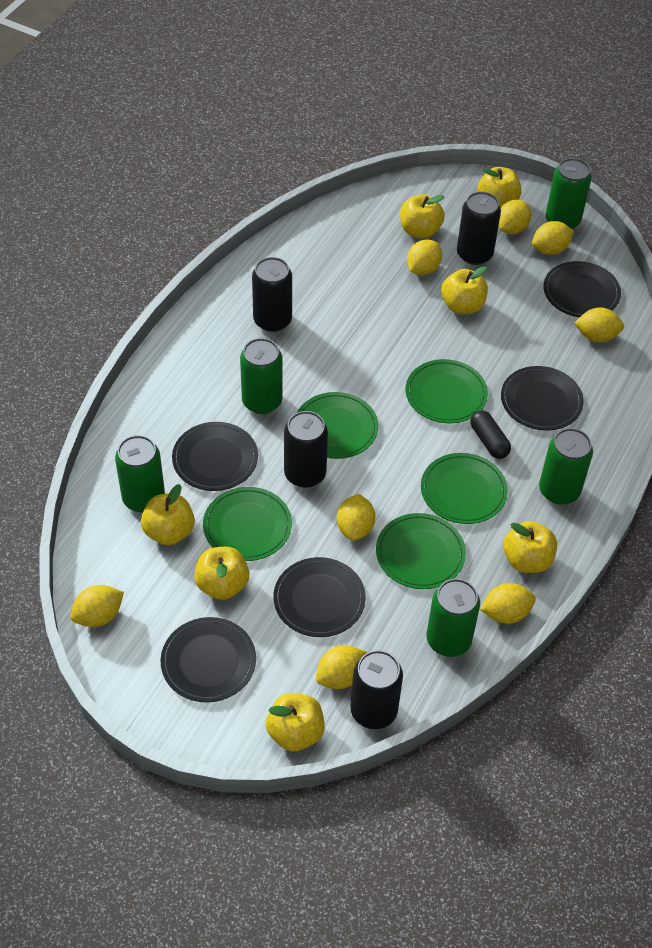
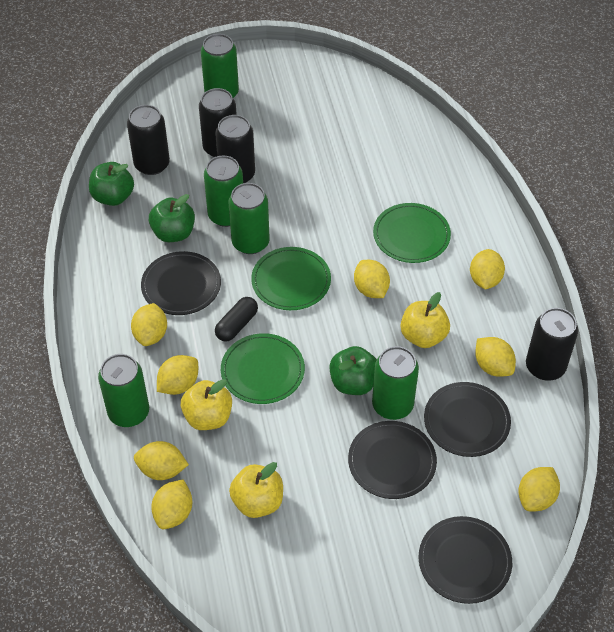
black plate: [161,617,256,703] [172,422,258,491] [273,557,366,637] [501,366,584,431] [543,261,621,318] = 5 -> [141,251,221,315] [348,421,437,499] [419,516,512,604] [424,382,511,457] = 4
green apple: none = 0 -> [89,162,134,206] [149,194,195,242] [329,346,377,395] = 3
green plate: [203,487,292,561] [297,392,378,459] [376,513,466,589] [406,359,488,424] [421,453,508,524] = 5 -> [221,333,305,404] [251,247,331,310] [373,203,451,263] = 3
yellow apple: [141,484,195,545] [194,547,249,600] [266,693,325,752] [400,194,445,238] [441,266,488,314] [477,167,521,208] [503,521,557,573] = 7 -> [181,379,232,430] [229,462,283,518] [401,292,450,348] = 3

